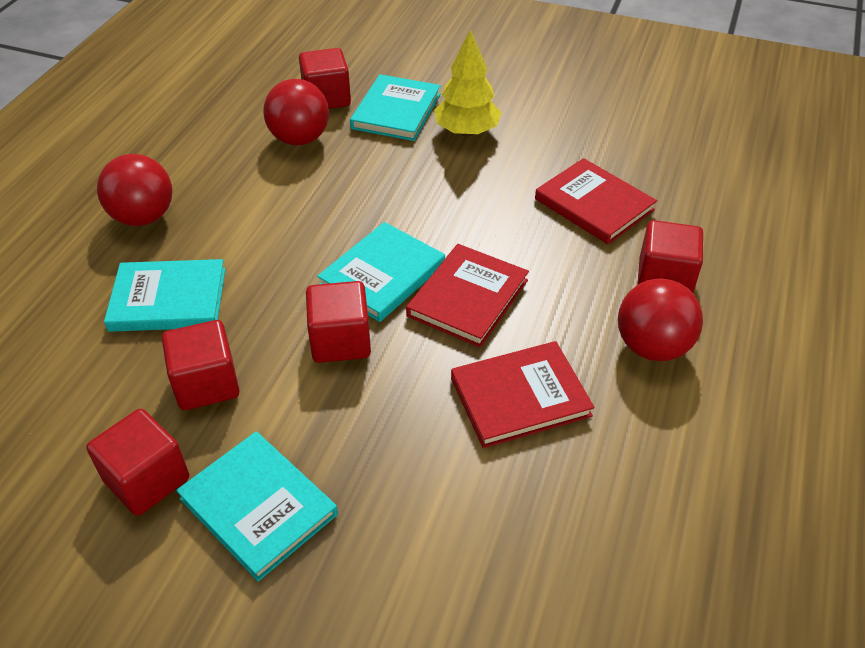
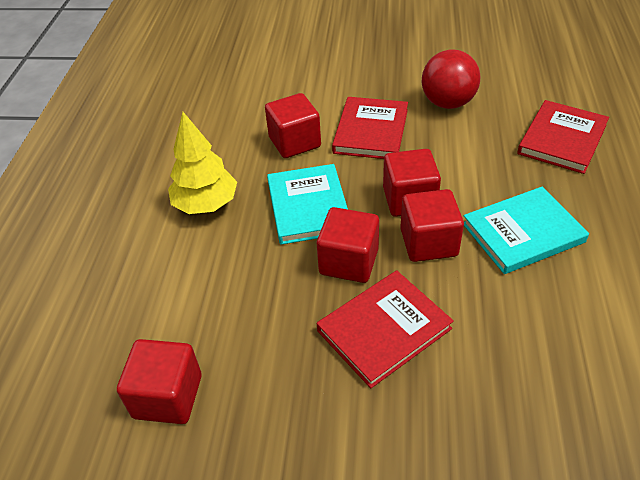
red ball: [97,154,172,226] [263,79,329,145] [618,278,703,361] = 3 -> [422,50,480,109] = 1
turquoise book: [104,259,225,332] [176,432,338,581] [317,222,445,322] [350,74,440,141] = 4 -> [267,164,348,245] [464,187,589,274] = 2

